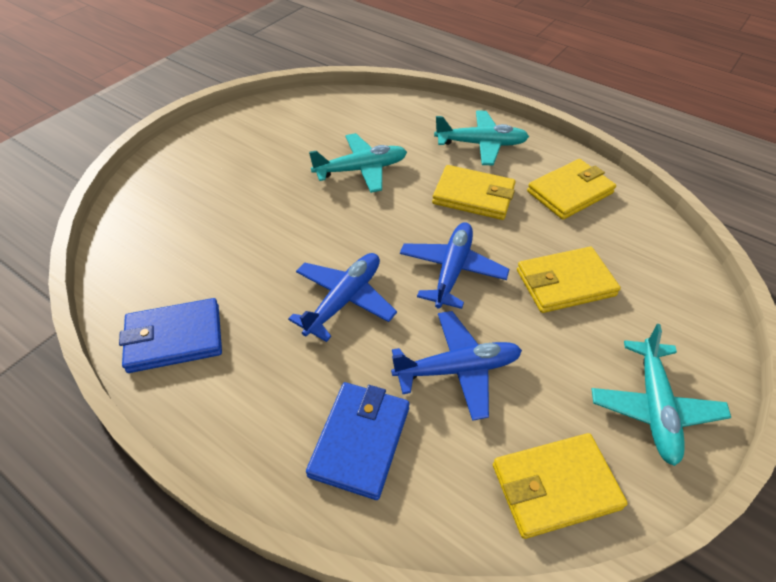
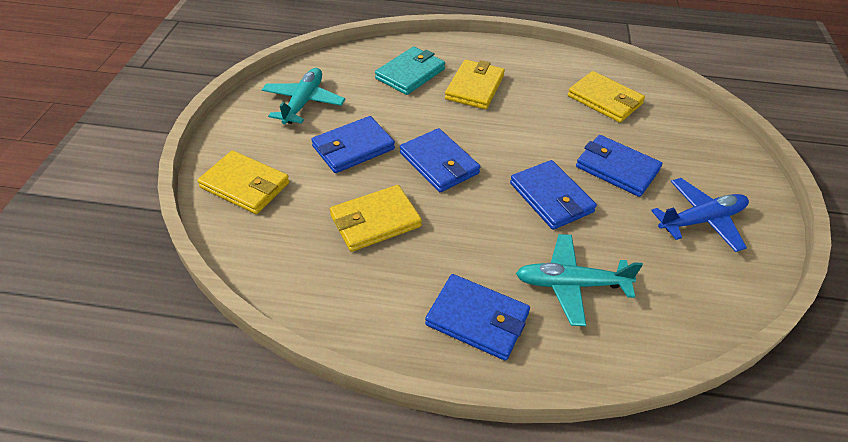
blue plane: [288,253,397,342] [391,311,522,421] [400,222,510,309] = 3 -> [651,178,749,252] = 1
blue wallet: [119,298,222,373] [306,382,409,500] = 2 -> [311,116,395,173] [400,128,480,192] [425,274,530,361] [510,160,597,230] [576,135,662,197] = 5
turquoise plane: [309,133,407,193] [434,110,529,165] [592,324,731,466] = 3 -> [262,68,345,124] [516,234,643,326] = 2
turquoise wallet: none = 0 -> [375,47,445,95] = 1

